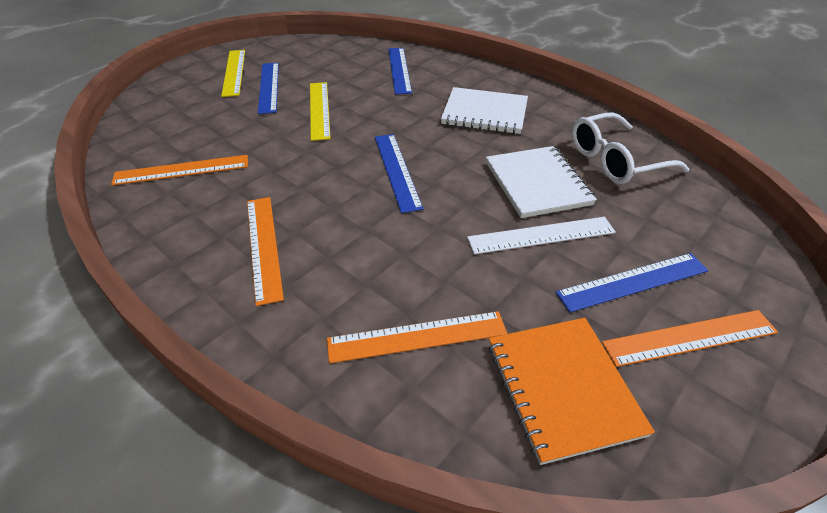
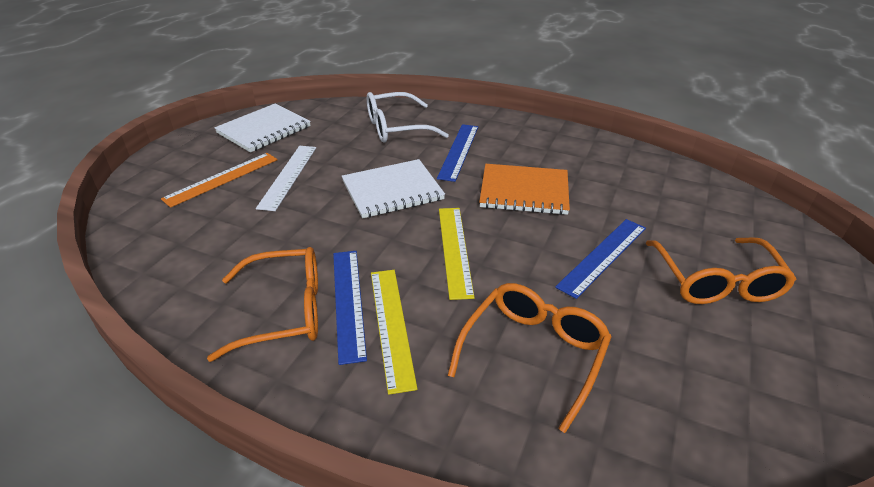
blue ruler: [258,63,279,114] [375,134,423,213] [388,48,412,95] [555,253,709,312] = 4 -> [333,251,367,365] [437,124,478,182] [555,219,646,299] = 3
orange glasses: none = 0 -> [207,247,318,362] [447,283,612,433] [646,237,797,304] = 3
orange ruler: [111,155,248,186] [247,197,284,306] [327,311,507,363] [602,310,778,367] = 4 -> [161,153,278,208] = 1

